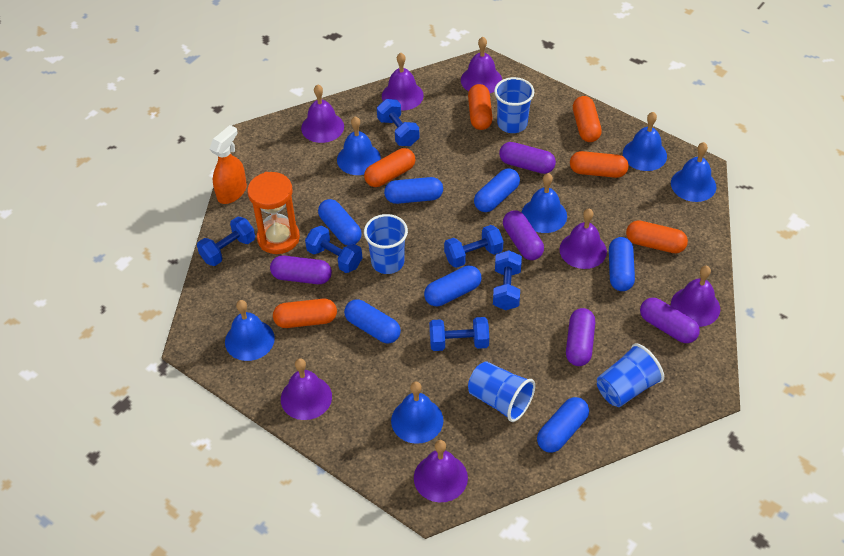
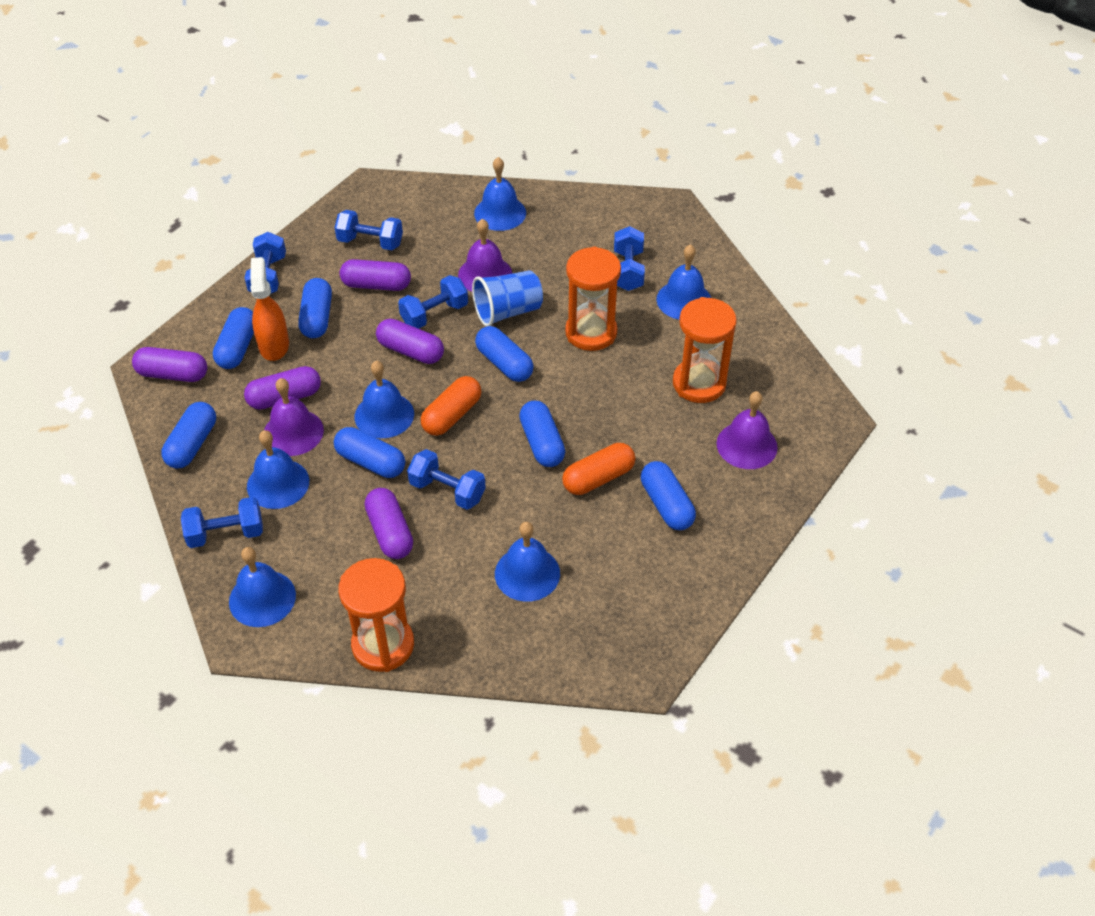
blue cup: [364,214,408,274] [468,361,535,422] [494,77,534,133] [597,343,664,407] = 4 -> [472,270,543,327] = 1
orange capsule: [273,299,337,328] [364,148,415,187] [468,84,493,130] [570,151,629,178] [573,96,602,142] [626,220,688,253] = 6 -> [421,376,482,436] [562,443,635,495] = 2
orange hourglass: [247,172,300,254] = 1 -> [339,558,414,672] [565,246,621,351] [673,297,737,403] = 3
purple bell: [281,358,332,420] [301,84,344,143] [382,53,424,111] [414,440,468,502] [461,37,502,93] [559,209,607,269] [671,266,720,327] = 7 -> [264,378,324,456] [458,219,512,292] [717,391,778,469] = 3

